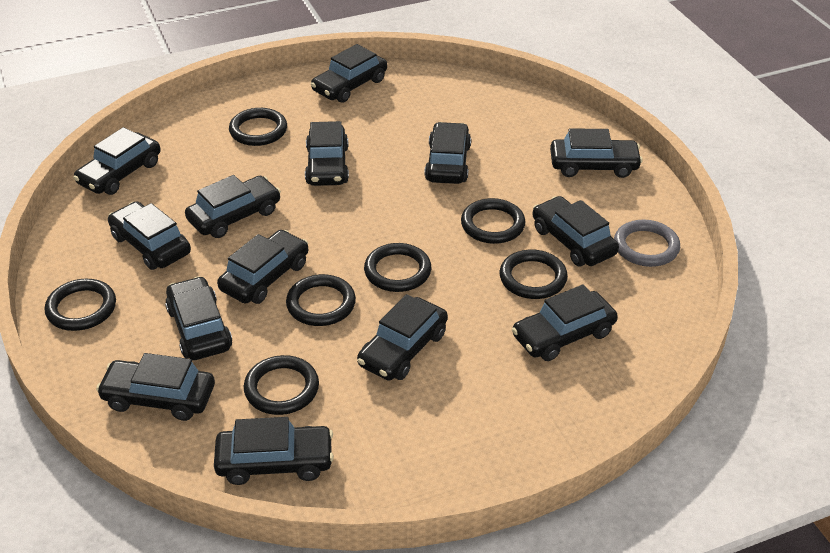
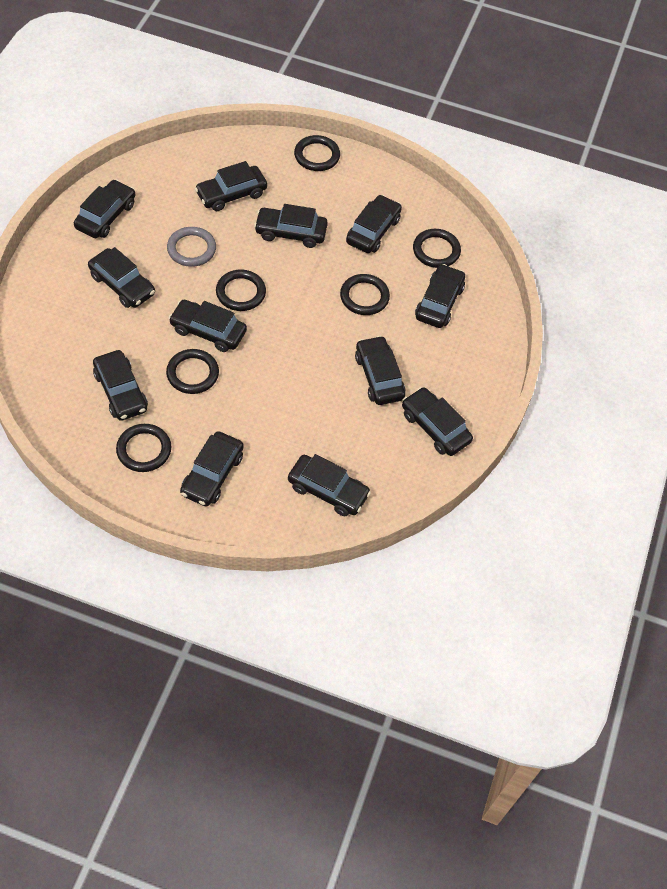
black car: [73,127,161,195] [96,353,215,421] [108,201,191,270] [165,276,232,360] [185,175,281,238] [214,417,334,485] [217,230,308,304] [305,121,349,186] [311,44,387,103] [357,294,448,381] [424,122,471,184] [512,284,618,361] [532,196,619,267] [550,128,643,178] = 14 -> [74,180,135,238] [88,247,155,308] [93,350,148,421] [169,300,247,352] [180,431,244,507] [195,161,267,211] [254,204,328,248] [288,454,371,516] [346,195,402,253] [355,336,405,405] [402,387,473,456] [415,264,465,328] = 12
black ring: [45,279,116,331] [229,108,287,146] [244,355,319,415] [286,274,356,326] [364,243,431,292] [461,198,525,244] [500,249,568,299] = 7 -> [116,424,171,472] [166,349,219,394] [216,270,266,311] [294,135,340,171] [340,274,390,315] [413,229,461,268] = 6

